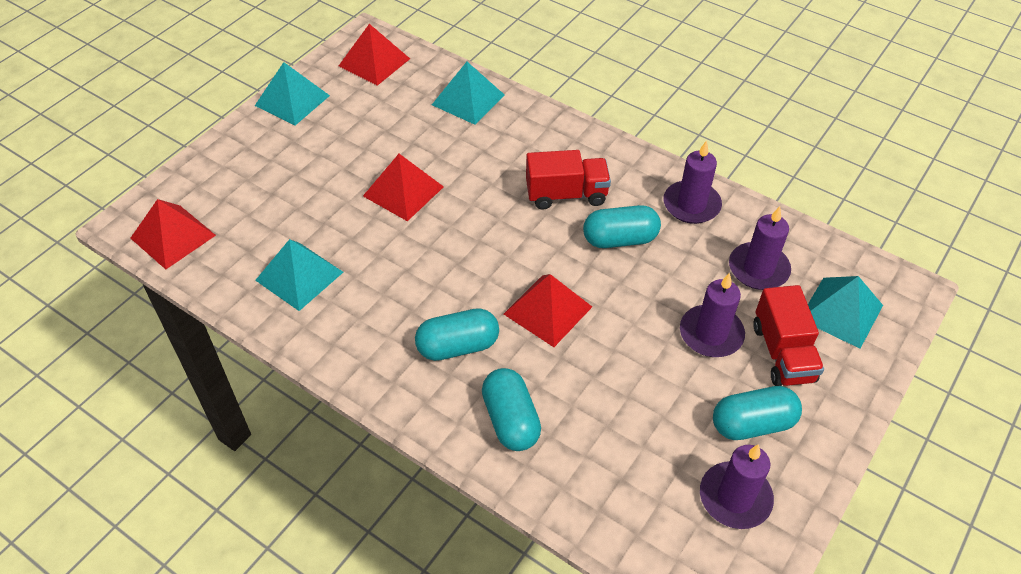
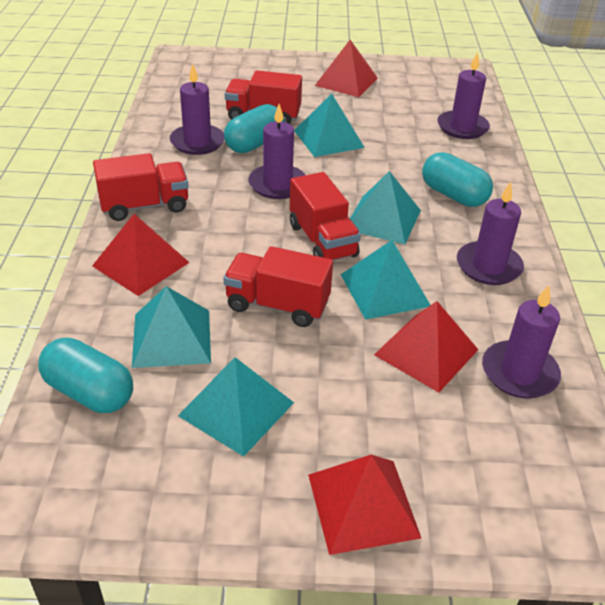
purple candle: [664,140,722,224] [680,273,745,357] [700,444,774,529] [729,206,791,290] = 4 -> [170,64,224,155] [248,104,305,199] [437,52,490,139] [457,182,524,285] [482,285,561,398] = 5
red truck: [526,150,611,210] [753,285,824,386] = 2 -> [93,153,189,221] [223,246,333,327] [225,70,302,124] [290,172,361,261] = 4
turquoise capsule: [415,308,499,361] [482,368,541,451] [583,205,661,248] [713,386,802,440] = 4 -> [38,338,133,413] [224,104,285,153] [422,152,493,207] = 3
turquoise pyramid: [255,62,330,125] [255,239,343,311] [432,62,505,125] [808,276,883,349] = 4 -> [132,286,211,368] [178,357,294,456] [294,94,365,157] [341,240,430,320] [350,171,421,244] = 5

